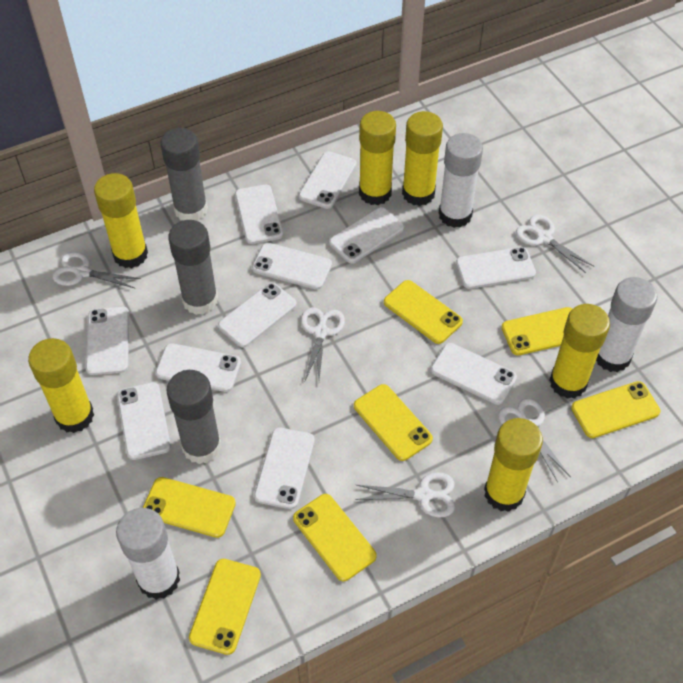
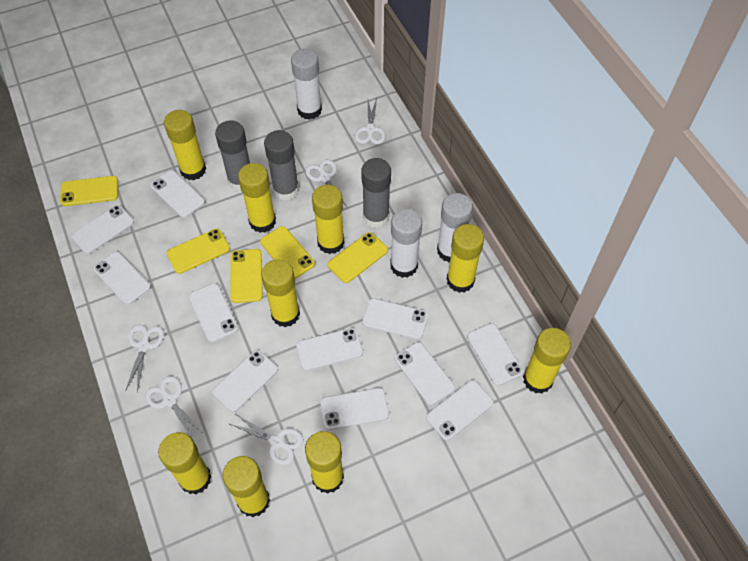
yellow glue stick: [28,338,94,433] [94,173,148,268] [359,111,396,205] [402,111,443,206] [484,418,543,512] [549,304,610,399] = 6 -> [158,432,212,494] [164,110,206,180] [222,456,270,517] [238,163,276,233] [261,259,300,327] [305,431,344,494] [312,185,345,254] [447,224,484,293] [523,328,571,394] = 9
yellow phone: [143,477,236,538] [189,559,261,655] [293,494,377,581] [354,384,433,461] [384,280,463,344] [501,307,572,355] [571,381,660,438] = 7 -> [60,176,118,206] [166,229,230,274] [230,249,263,303] [260,226,315,279] [328,232,388,283] = 5

